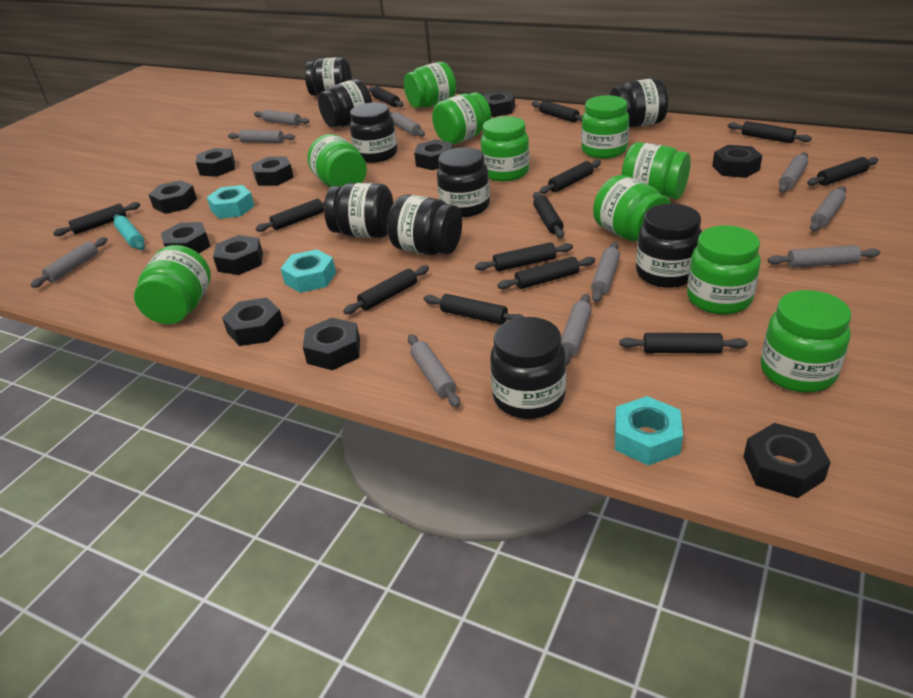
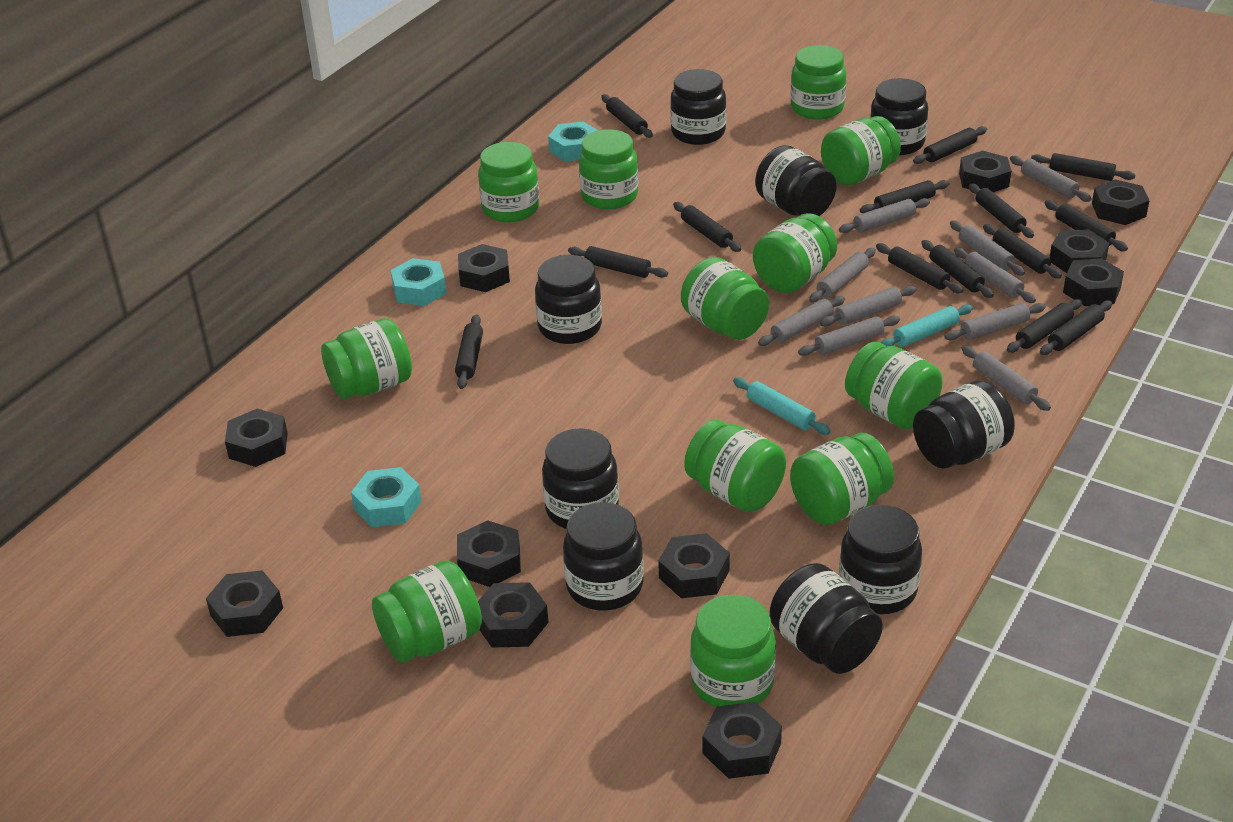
black rolling pin: [53,202,140,236] [255,199,325,232] [343,265,429,314] [369,86,404,107] [424,294,524,325] [475,242,573,271] [497,257,595,289] [532,101,583,123] [533,192,564,238] [540,160,601,194] [620,333,748,354] [728,121,812,143] [807,157,878,186] = 13 -> [455,314,483,389] [568,246,668,278] [601,94,653,138] [673,202,741,252] [860,180,950,213] [876,243,963,293] [913,126,987,164] [921,240,994,298] [969,183,1034,238] [983,224,1062,279] [1007,299,1082,353] [1031,153,1135,181] [1040,300,1112,355] [1044,200,1128,251] = 14
green jar: [134,245,211,324] [308,134,367,187] [404,62,456,108] [432,92,491,145] [481,116,529,182] [581,95,629,159] [593,175,671,241] [621,142,691,199] [687,225,761,315] [761,290,851,393] = 10 -> [321,318,412,399] [372,560,482,662] [478,142,539,222] [579,129,638,209] [681,257,769,340] [684,420,786,512] [690,595,776,708] [753,213,837,293] [790,433,894,525] [791,45,846,120] [821,116,901,186] [845,342,943,430] = 12
turquoise rolling pin: [114,214,145,250] = 1 -> [733,377,831,435] [881,304,973,347] = 2

